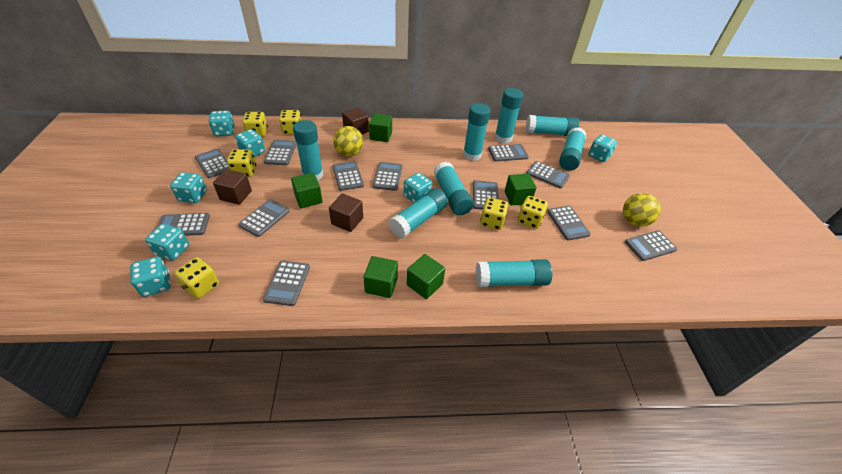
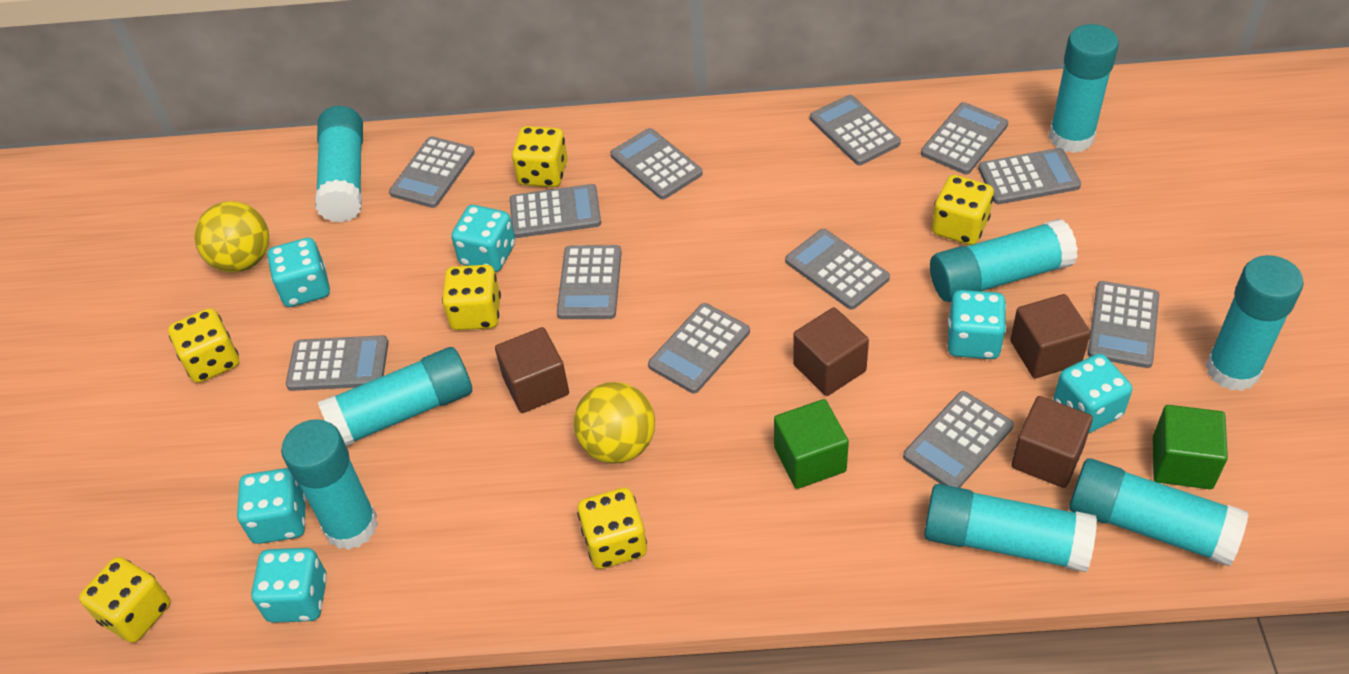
brown cube: [213,169,252,205] [329,194,363,232] [342,107,369,134] = 3 -> [495,327,569,413] [793,307,869,396] [1010,294,1091,378] [1011,396,1093,488] = 4
green cube: [291,173,323,208] [364,256,398,298] [369,113,392,142] [407,254,445,299] [505,174,536,205] = 5 -> [774,399,849,489] [1153,405,1228,489] = 2
turquoise dice: [130,257,171,297] [145,224,189,261] [170,172,207,203] [209,111,235,136] [235,129,265,157] [404,172,432,203] [588,134,617,162] = 7 -> [237,468,306,544] [251,548,327,623] [268,238,330,307] [451,205,515,272] [948,290,1006,359] [1054,354,1132,434] = 6

